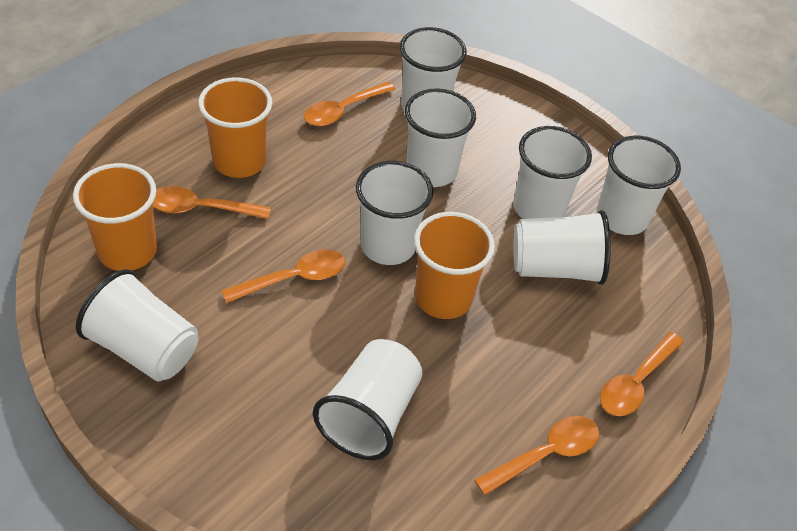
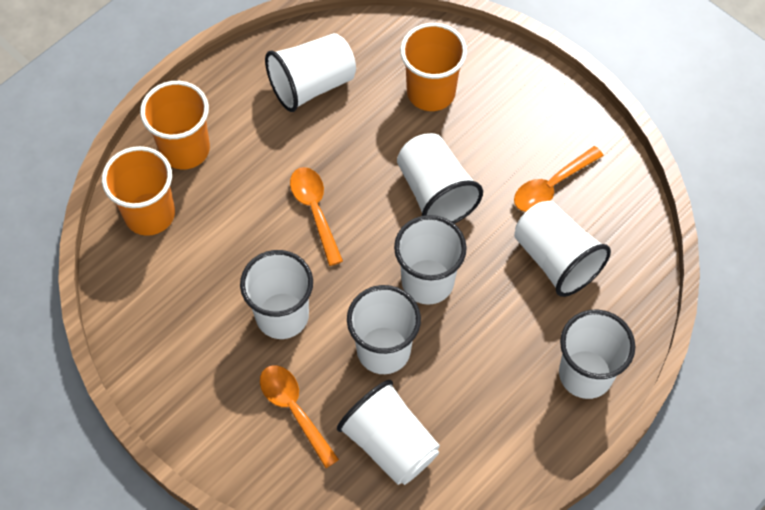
orange spoon: [153,186,271,219] [221,250,346,303] [304,82,396,126] [474,416,599,496] [600,332,684,416] = 5 -> [260,365,339,468] [290,167,343,266] [514,146,604,212] = 3

